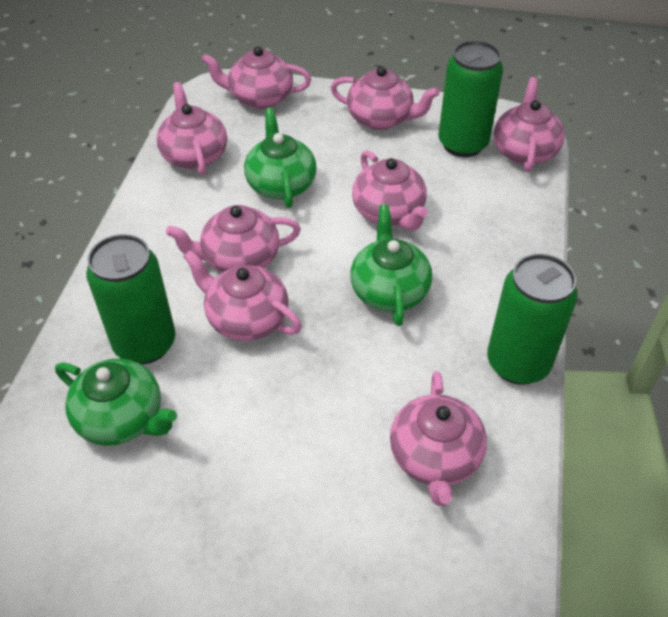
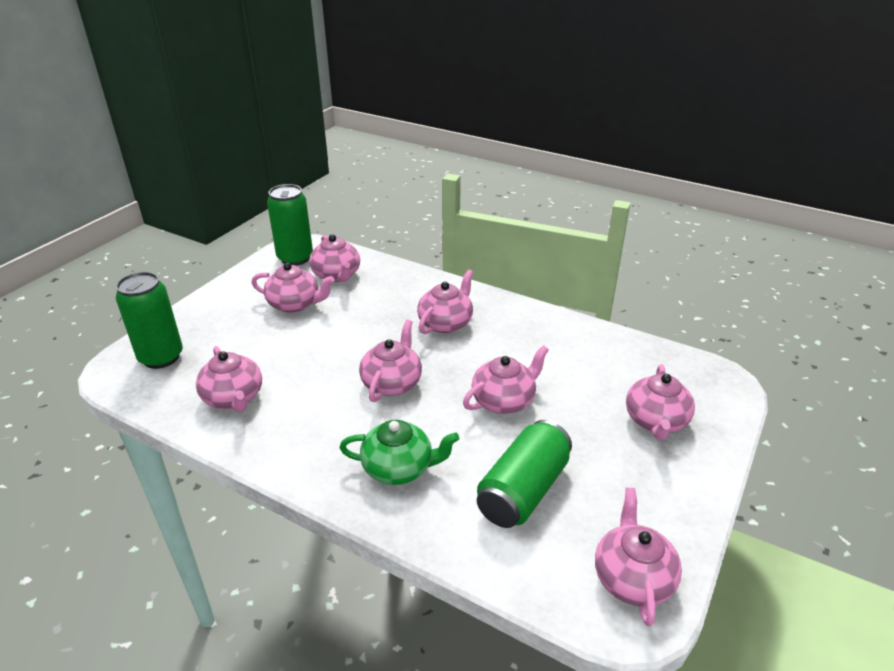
green teapot: [55,359,177,446] [244,108,317,208] [350,204,432,326] = 3 -> [340,420,459,485] = 1

